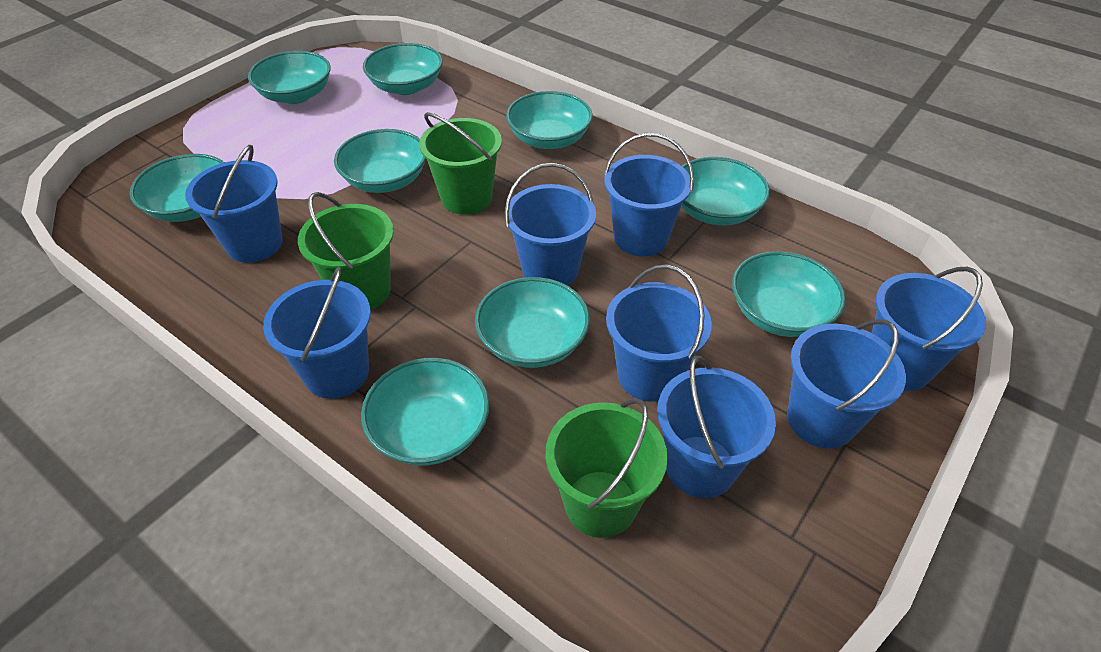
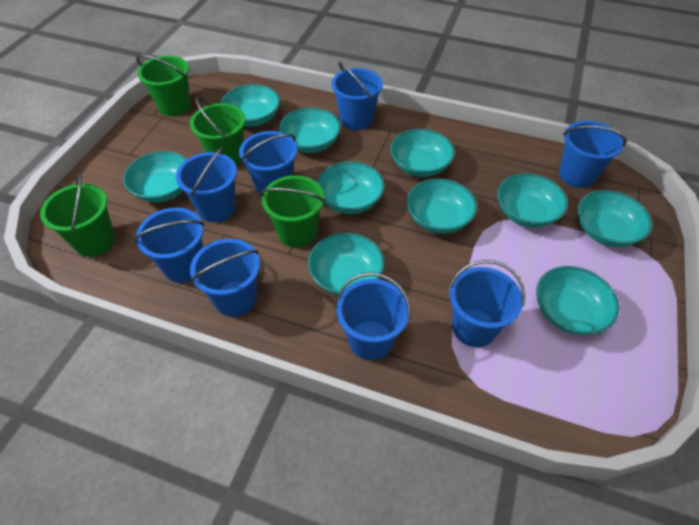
green bucket: [298,192,394,310] [419,112,502,215] [546,398,668,538] = 3 -> [40,174,115,257] [136,55,191,116] [190,97,246,166] [260,175,325,248] = 4
turquoise bowl: [130,154,225,222] [248,51,331,104] [334,129,426,193] [361,358,489,466] [363,43,443,95] [475,277,590,368] [506,91,593,149] [681,157,770,225] [732,251,846,337] = 9 -> [123,151,187,202] [221,84,280,127] [279,107,341,153] [308,233,385,295] [317,161,385,214] [390,129,455,177] [407,178,477,234] [497,173,568,228] [536,266,620,335] [577,190,652,247] = 10

